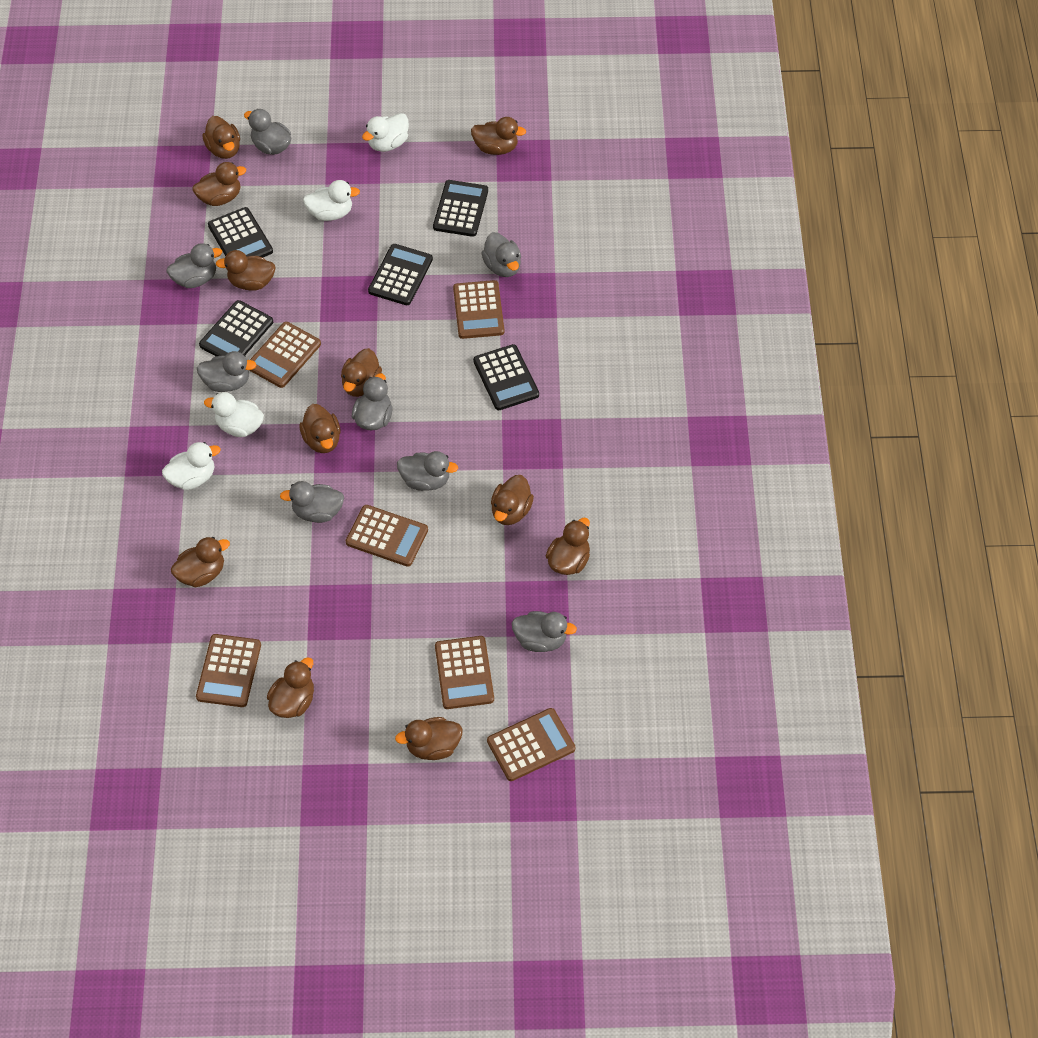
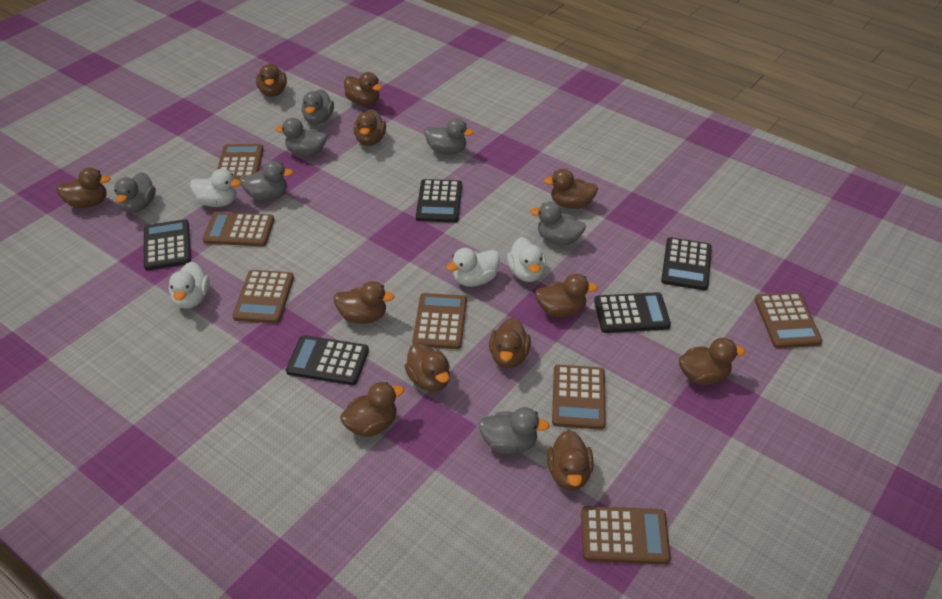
brown calculator: [196,634,261,707] [249,322,321,388] [346,505,428,567] [435,636,494,709] [453,280,504,339] [487,708,575,781] = 6 -> [203,212,274,246] [217,144,263,181] [232,270,294,324] [412,293,467,349] [552,365,606,430] [581,506,671,565] [755,292,823,348] = 7
brown duck: [171,537,230,587] [193,162,246,206] [202,116,240,159] [216,250,276,291] [267,657,314,718] [300,404,341,453] [341,348,382,397] [395,717,463,760] [471,117,526,155] [491,475,534,525] [546,517,590,575] = 11 -> [56,168,111,208] [256,63,287,97] [333,281,394,324] [340,382,404,437] [344,72,382,106] [353,109,386,146] [404,342,450,391] [489,317,531,368] [535,274,598,317] [543,169,598,209] [547,430,594,490] [679,338,745,385] = 12
grey duck: [167,243,222,288] [197,351,256,392] [244,109,291,155] [280,481,344,523] [352,373,393,430] [397,451,458,491] [482,232,521,277] [512,611,577,652] = 8 -> [114,172,156,213] [240,161,294,200] [275,118,327,156] [302,89,334,125] [424,118,474,155] [478,407,550,454] [530,202,586,245] = 7

